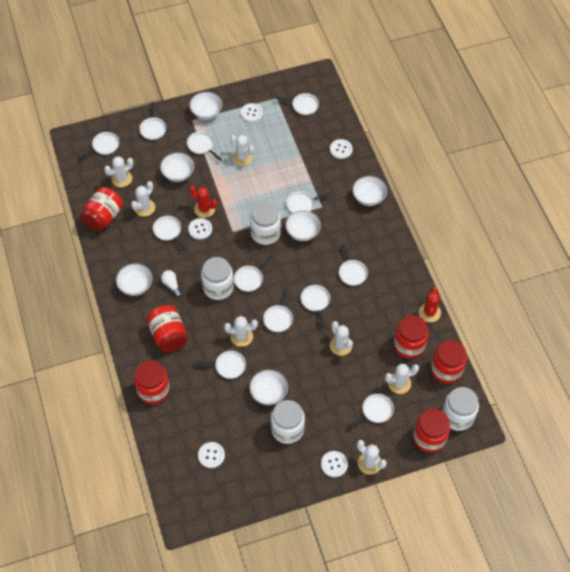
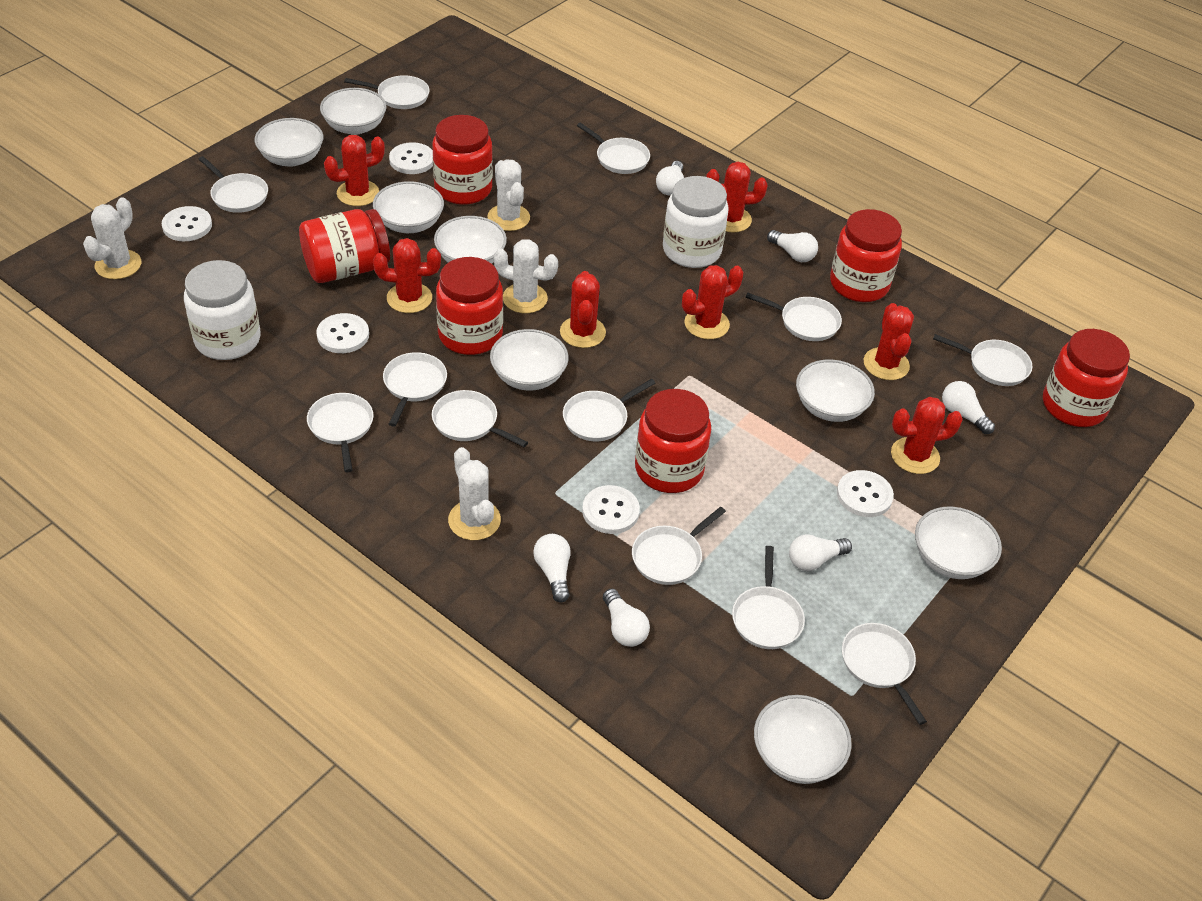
red cactus: [189,186,217,218] [419,287,441,322] = 2 -> [324,135,385,206] [373,238,441,313] [560,271,606,348] [682,265,743,339] [706,162,768,232] [864,303,914,380] [891,397,963,474] = 7
white bowl: [116,264,152,296] [160,152,194,182] [189,92,222,120] [249,370,288,405] [285,210,321,241] [352,176,387,206] = 6 -> [255,118,323,167] [320,88,387,135] [373,181,444,233] [434,216,507,264] [490,329,569,391] [754,695,852,784] [796,360,875,422] [915,507,1002,579] = 8
white cactus: [104,156,134,187] [131,181,155,217] [224,316,258,347] [230,135,254,166] [330,321,353,356] [357,440,387,475] [385,364,419,394] = 7 -> [83,197,141,279] [448,447,501,540] [488,159,530,231] [494,239,558,313] = 4
white jar: [201,257,234,300] [250,202,281,245] [271,400,305,444] [442,387,479,431] = 4 -> [184,260,261,360] [663,176,729,268] = 2
white light bulb: [161,270,182,297] = 1 -> [533,534,571,603] [603,589,650,647] [656,161,684,195] [767,230,818,262] [789,534,852,571] [942,381,995,434] = 6

